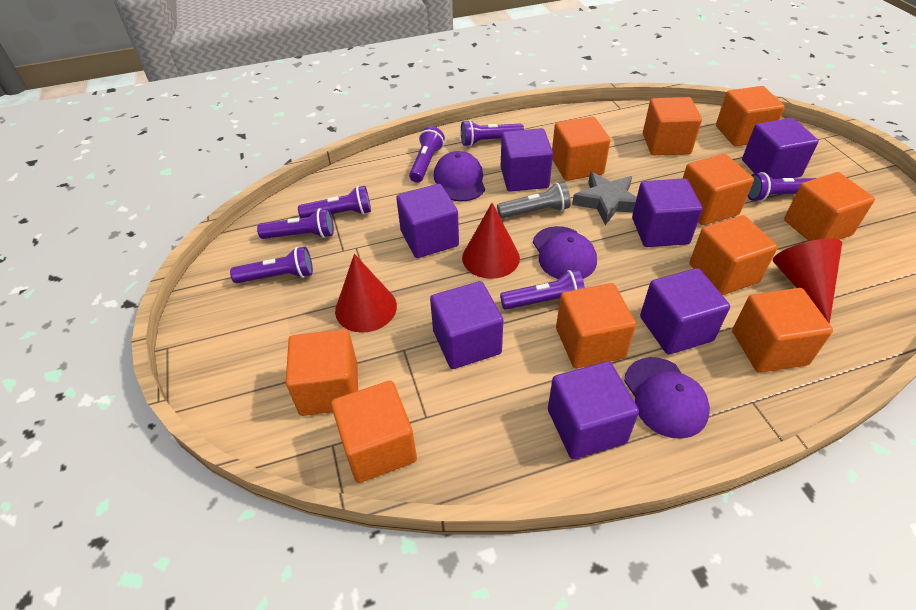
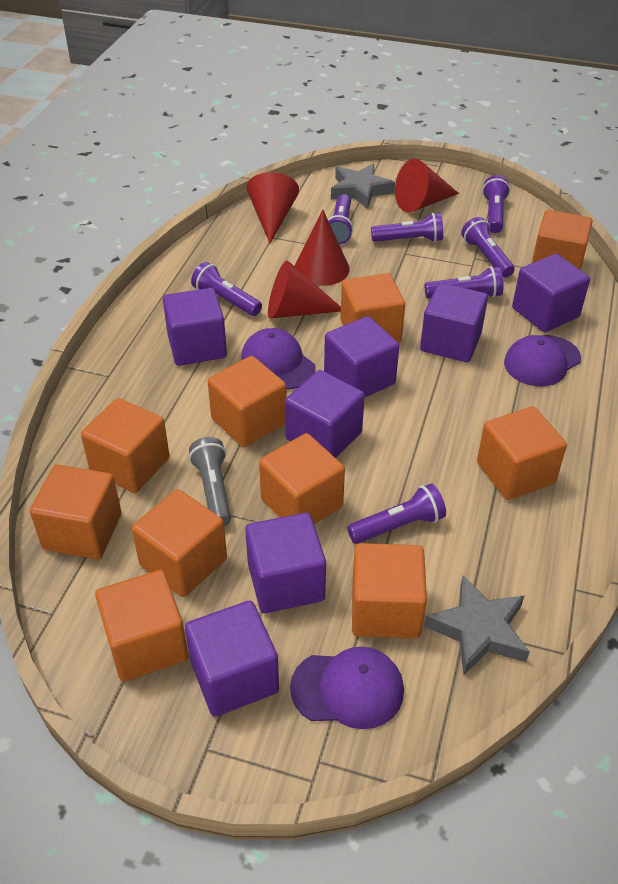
grey star: [572,172,637,225] = 1 -> [331,164,395,209] [424,576,530,675] = 2
red cone: [335,254,397,333] [462,203,520,279] [773,238,842,324] = 3 -> [246,172,299,243] [268,260,341,318] [294,210,350,286] [395,159,459,213] = 4

